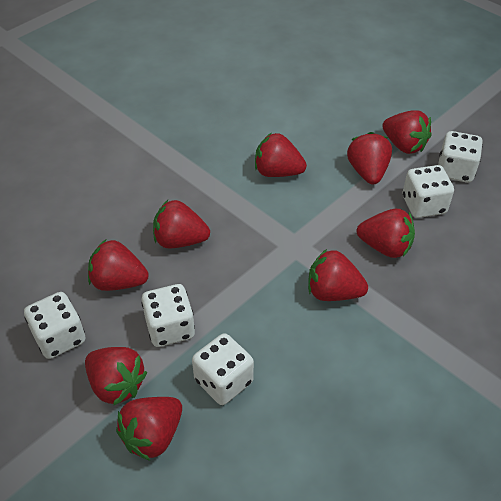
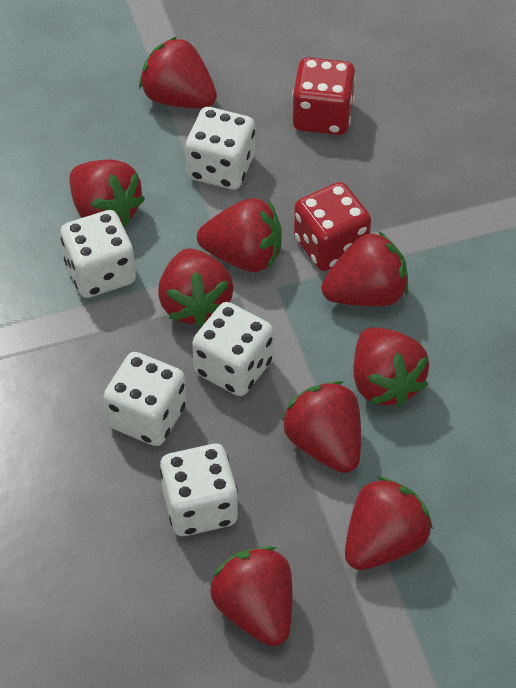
red dice: none = 0 -> [292,57,356,135] [294,182,371,271] = 2

